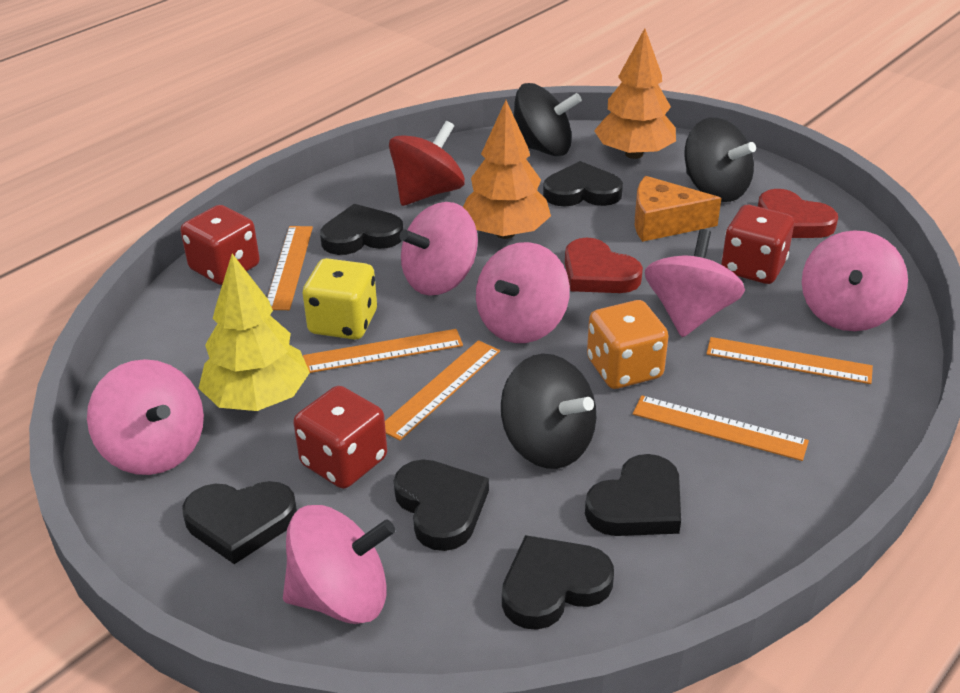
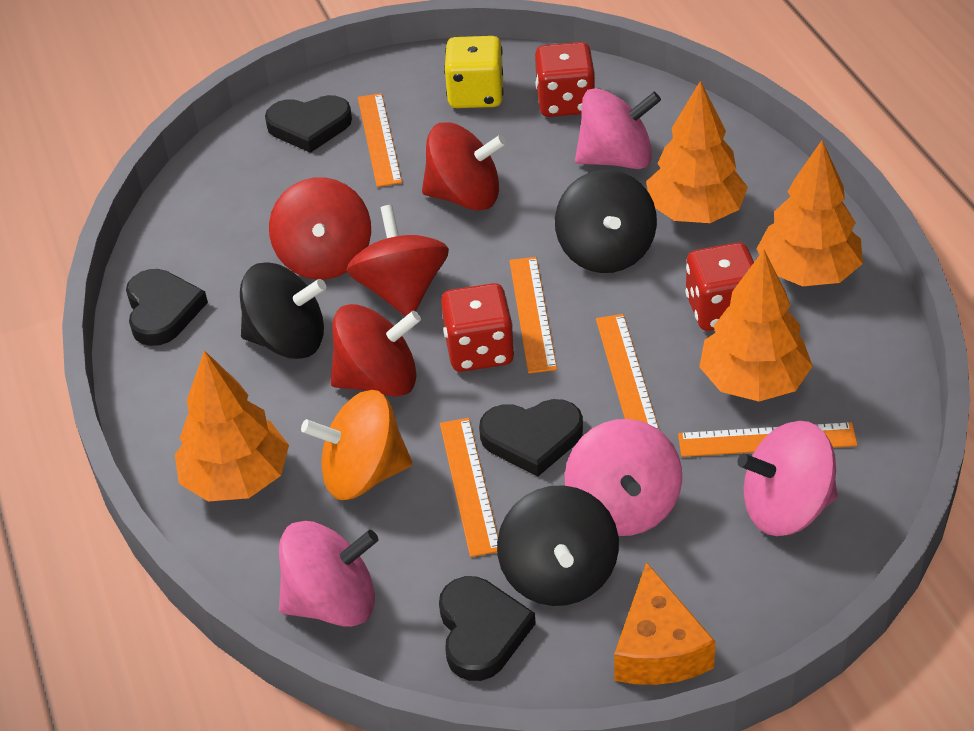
black heart: [182,481,297,564] [320,204,403,255] [394,460,489,551] [502,535,614,630] [543,161,623,207] [585,454,681,536] = 6 -> [126,269,208,346] [265,95,352,153] [439,576,536,681] [479,399,583,477] = 4
orange dice: [587,300,669,389] = 1 -> none = 0
orange spinning top: none = 0 -> [301,390,412,500] = 1
orange tree: [463,100,551,239] [594,28,676,159] = 2 -> [175,350,289,502] [647,81,748,223] [699,250,813,401] [757,140,863,286] = 4
pink spinning top: [87,359,204,475] [283,505,395,624] [399,202,478,296] [476,242,570,343] [645,229,745,337] [802,230,908,331] = 6 -> [279,521,378,627] [565,419,682,536] [575,88,661,169] [737,421,838,536] = 4
red heart: [565,237,643,293] [758,189,838,238] = 2 -> none = 0
red spinning top: [389,121,465,206] = 1 -> [269,177,371,280] [331,304,421,397] [347,205,449,316] [422,122,506,211] = 4
yellow tree: [198,254,310,411] = 1 -> none = 0

